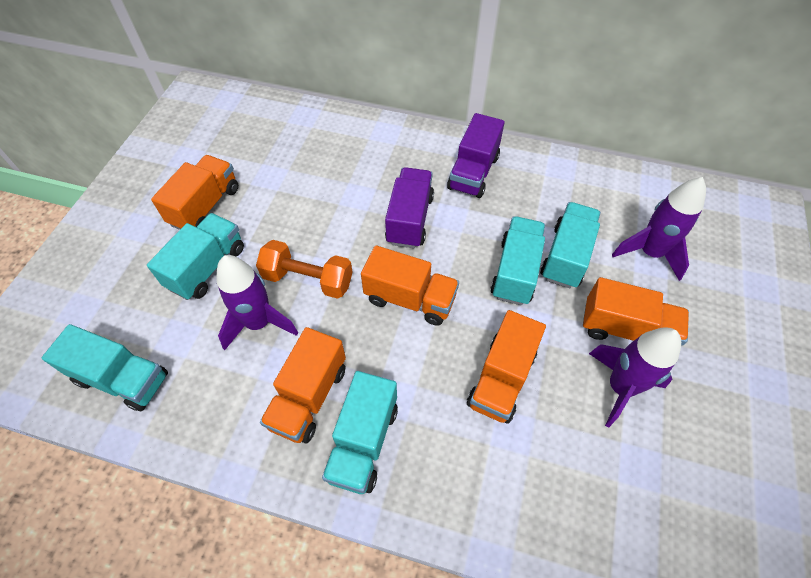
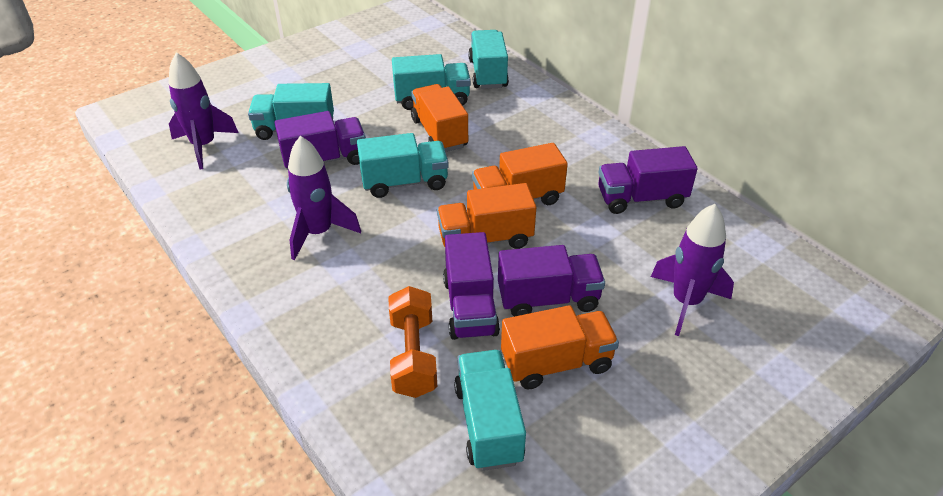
orange truck: [151,155,238,230] [260,327,346,443] [361,245,459,326] [467,310,546,424] [583,277,689,345] = 5 -> [411,84,468,152] [437,183,536,249] [472,143,568,205] [501,305,619,389] = 4
purple truck: [385,167,434,248] [447,113,505,198] = 2 -> [275,111,366,170] [443,232,500,340] [498,245,605,317] [598,146,698,214] = 4

